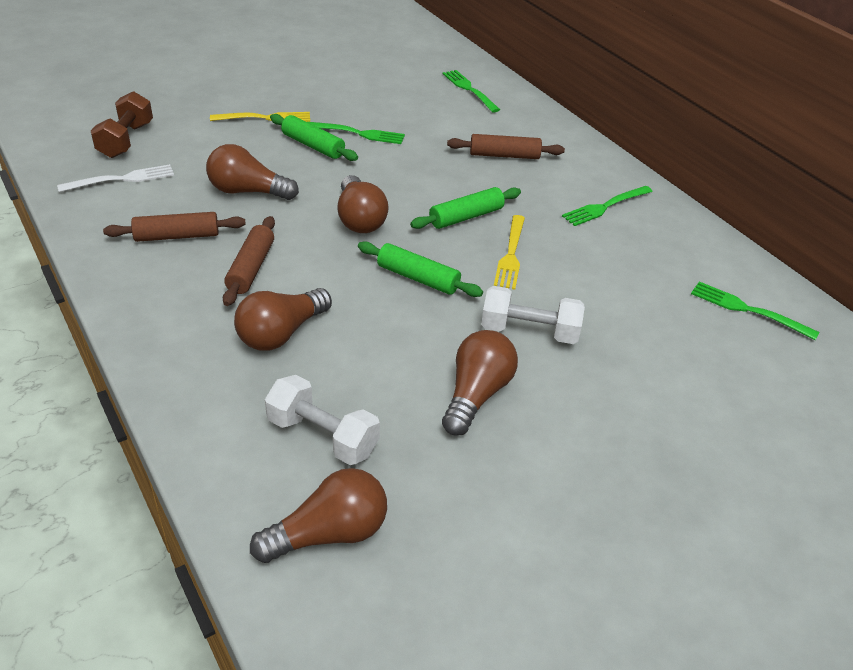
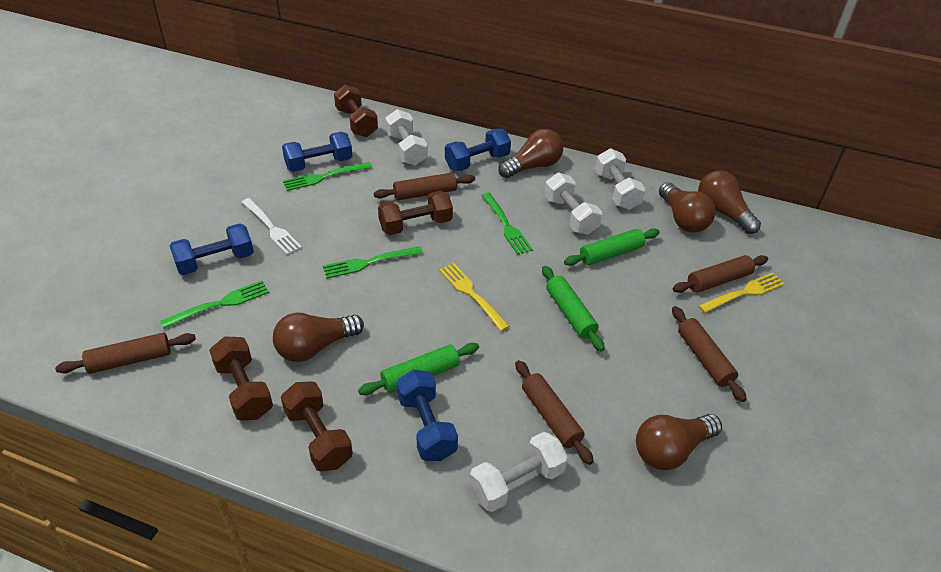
blue dumbbell: none = 0 -> [169,223,254,275] [282,132,352,172] [397,370,458,461] [445,129,511,171] = 4
brown dumbbell: [91,91,153,158] = 1 -> [209,337,273,420] [281,381,353,472] [334,84,378,137] [378,191,453,235] = 4
brown rolling pin: [103,212,246,242] [223,216,275,306] [447,134,565,159] = 3 -> [55,333,196,374] [374,173,475,200] [515,360,594,465] [672,306,747,402] [673,255,768,293] = 5
white dumbbell: [265,375,380,465] [481,286,585,344] = 2 -> [385,109,427,166] [469,432,568,512] [544,173,602,235] [595,149,645,210] = 4

